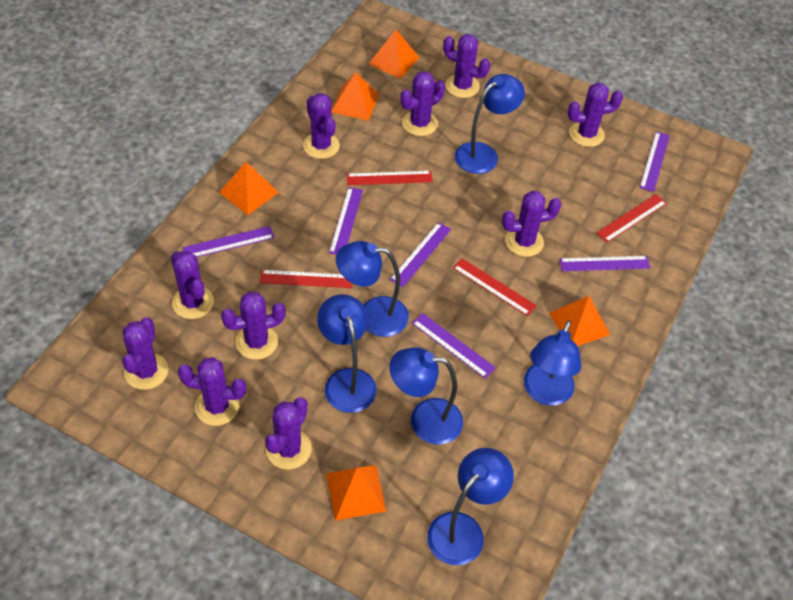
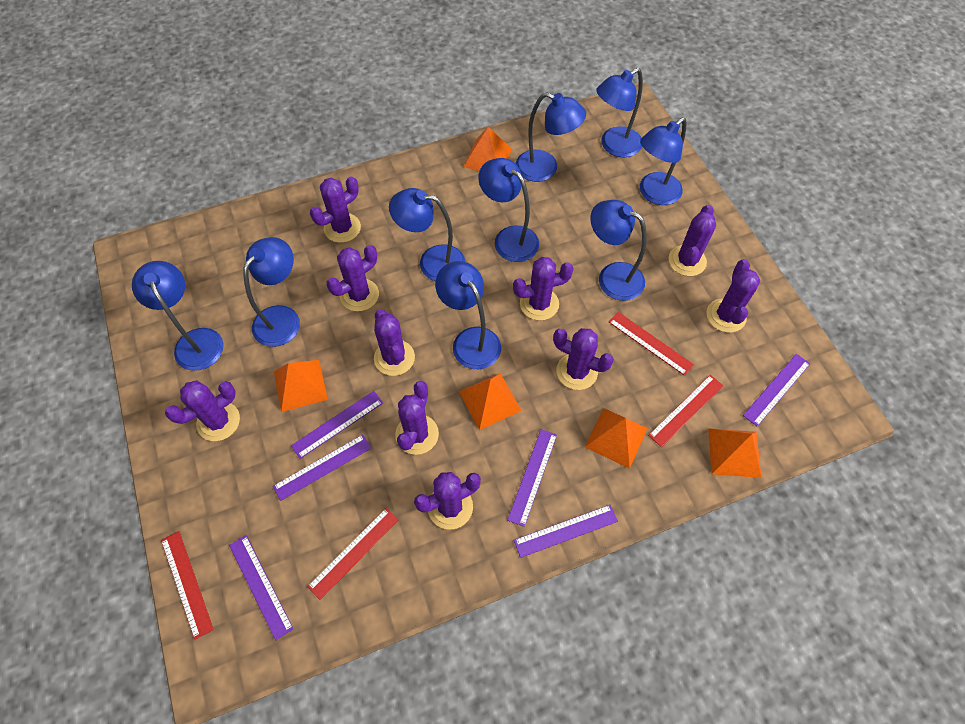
blue lamp: [317,294,377,413] [336,241,409,337] [389,347,463,444] [427,448,514,565] [455,74,525,174] [523,321,581,406] = 6 -> [132,261,224,371] [243,237,300,347] [389,188,465,281] [435,261,501,369] [478,158,539,262] [515,92,586,182] [590,200,647,301] [596,68,643,157] [640,118,687,205] = 9

